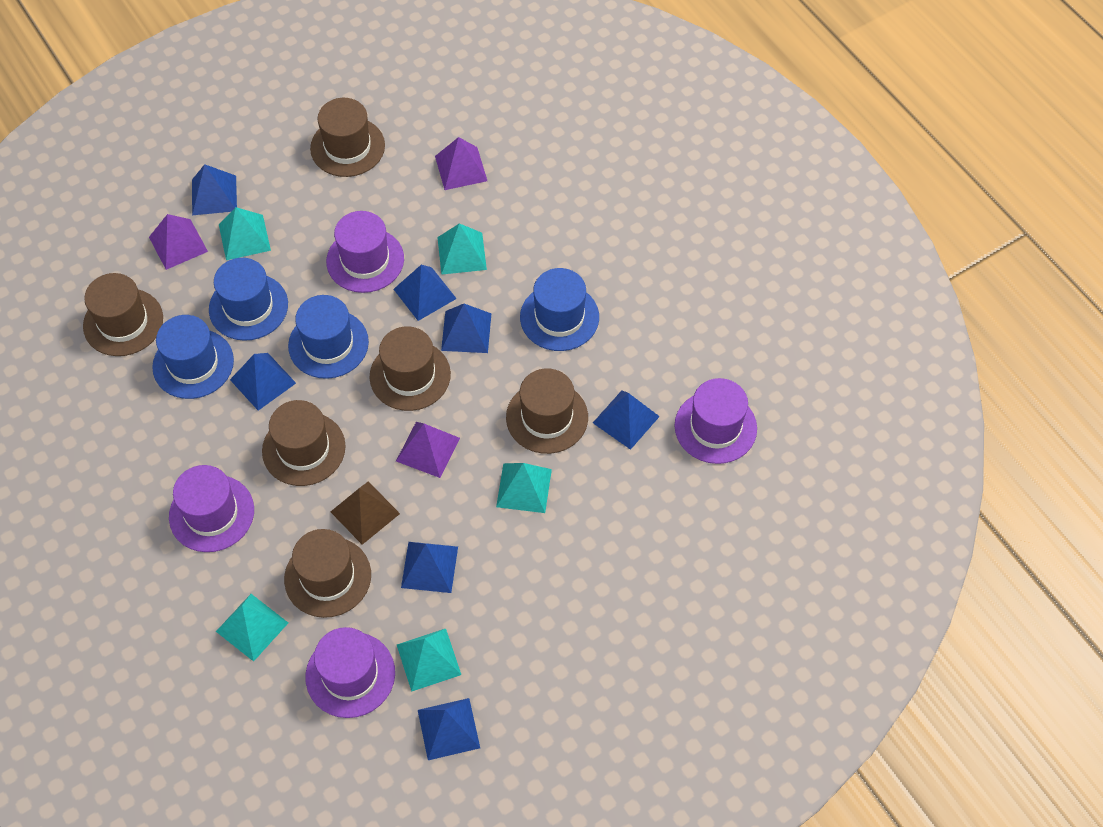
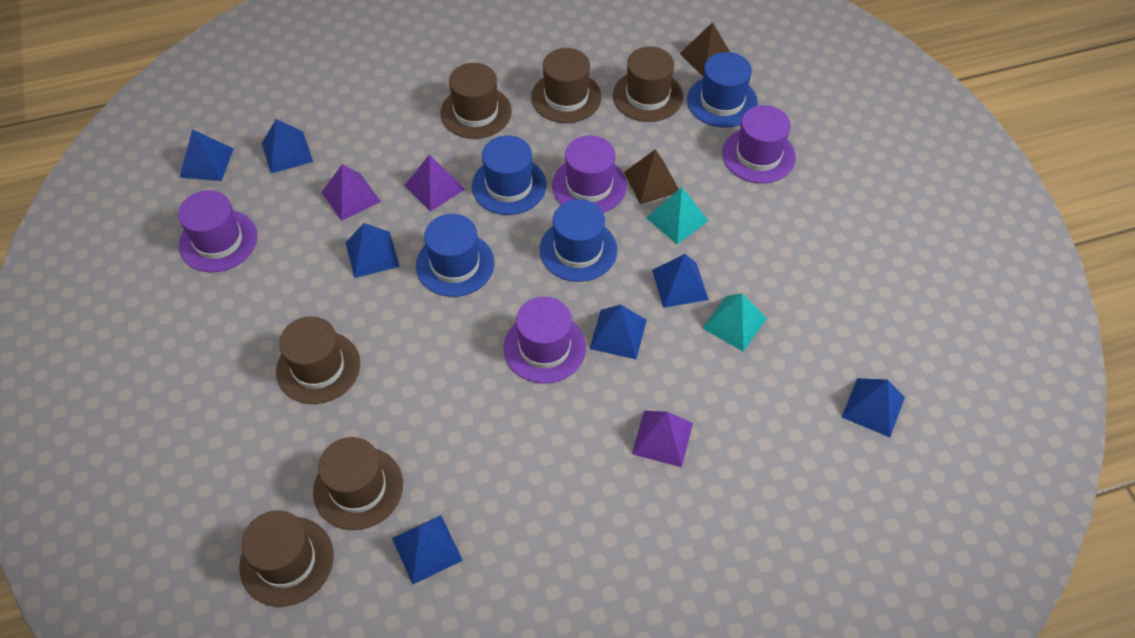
brown pyramid: [331,481,400,545] = 1 -> [624,149,679,204] [679,22,730,76] = 2
turquoise pyramid: [216,594,288,662] [219,207,271,260] [397,629,461,692] [437,223,487,275] [496,463,552,513] = 5 -> [646,187,709,244] [702,293,767,352] = 2

